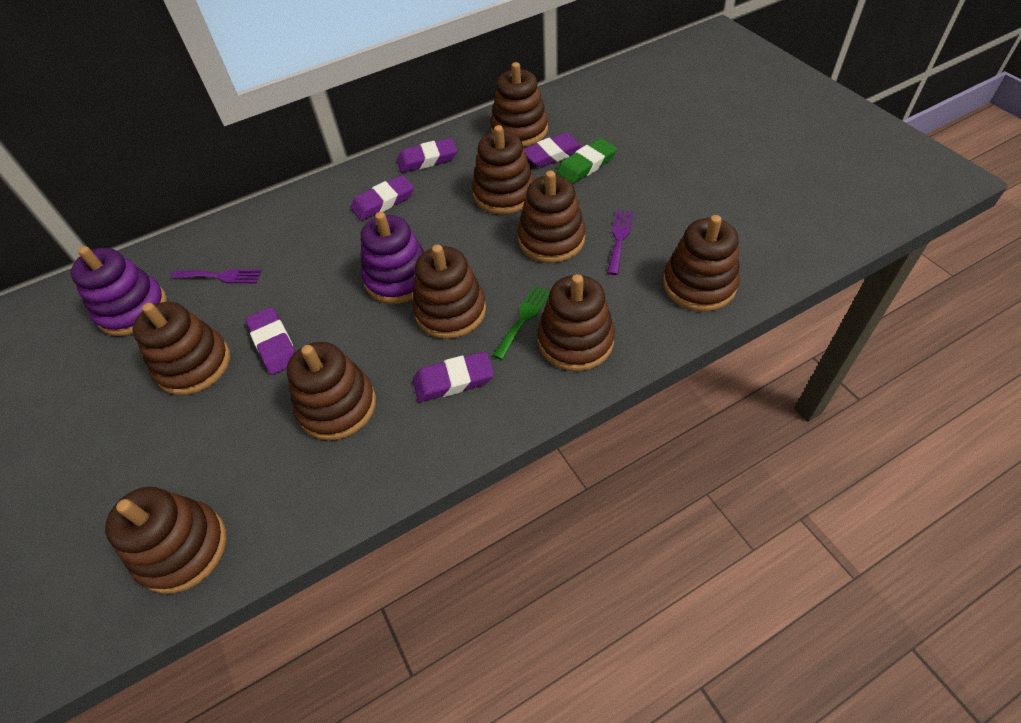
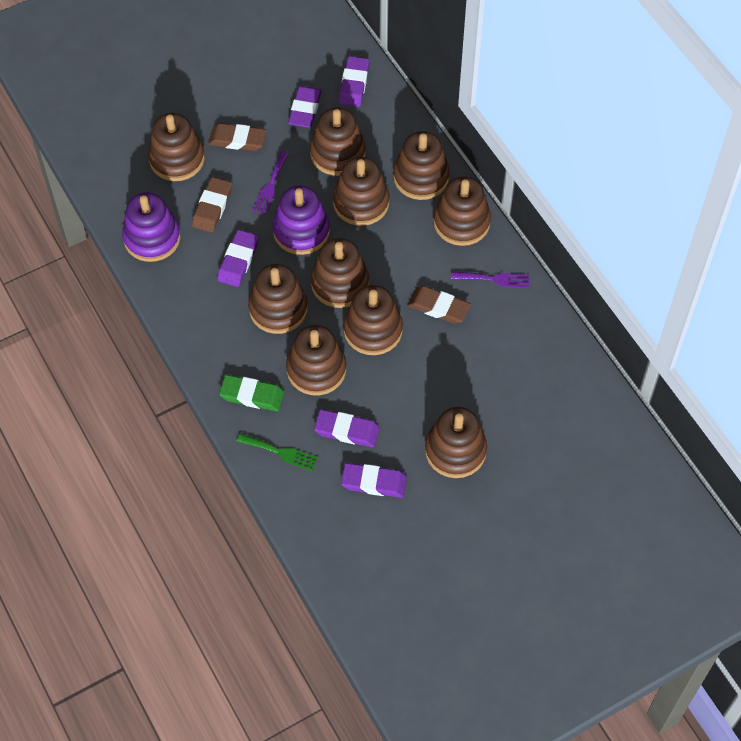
brown eraser: none = 0 -> [192,177,232,233] [208,123,266,151] [408,286,471,324] = 3
brown stacking toy: [105,487,226,594] [132,302,230,395] [286,342,376,440] [412,245,486,339] [472,125,535,214] [490,62,548,147] [518,171,585,263] [538,274,615,371] [663,215,740,312] = 9 -> [148,113,205,181] [248,264,308,334] [286,325,346,395] [310,107,366,176] [311,238,369,308] [333,157,390,226] [343,285,403,355] [393,131,450,200] [425,407,487,478] [433,176,491,246] = 10

